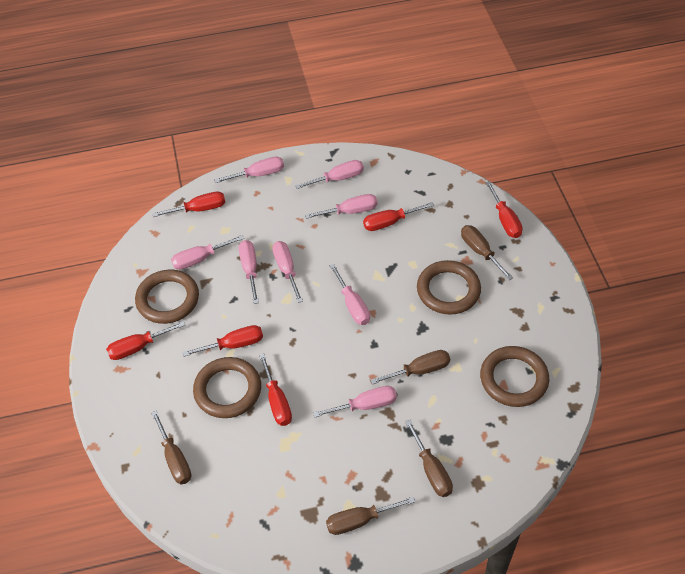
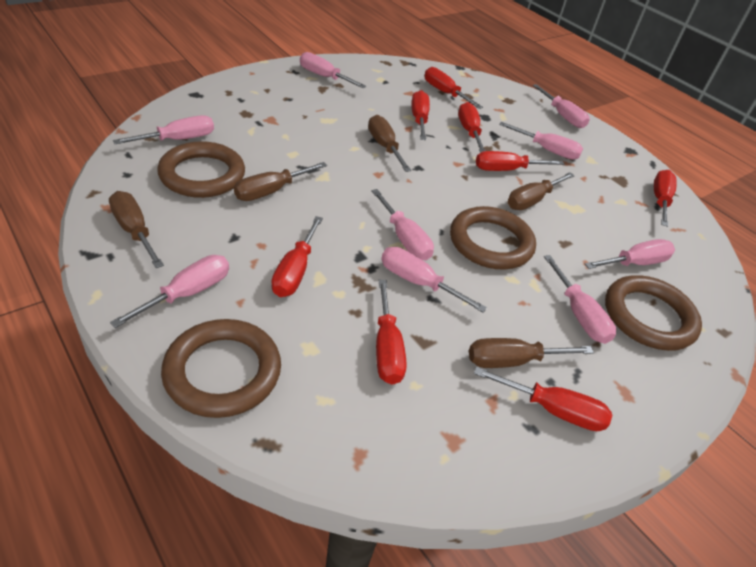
pink screwdriver: [171,235,244,270] [214,157,284,183] [239,240,259,304] [272,241,303,303] [295,160,364,189] [305,194,377,219] [313,386,397,417] [330,264,370,325] = 8 -> [110,255,229,328] [113,115,214,144] [300,52,367,88] [371,189,434,260] [381,247,487,313] [499,122,583,160] [533,84,590,128] [544,255,616,344] [585,239,675,269] = 9
red screwdriver: [106,321,185,360] [152,192,225,217] [183,325,263,357] [259,354,292,426] [363,202,434,231] [486,181,523,238] = 6 -> [271,216,323,297] [376,280,407,385] [411,90,430,140] [425,67,483,109] [458,102,486,153] [474,367,612,431] [476,151,564,171] [654,170,677,227] = 8

